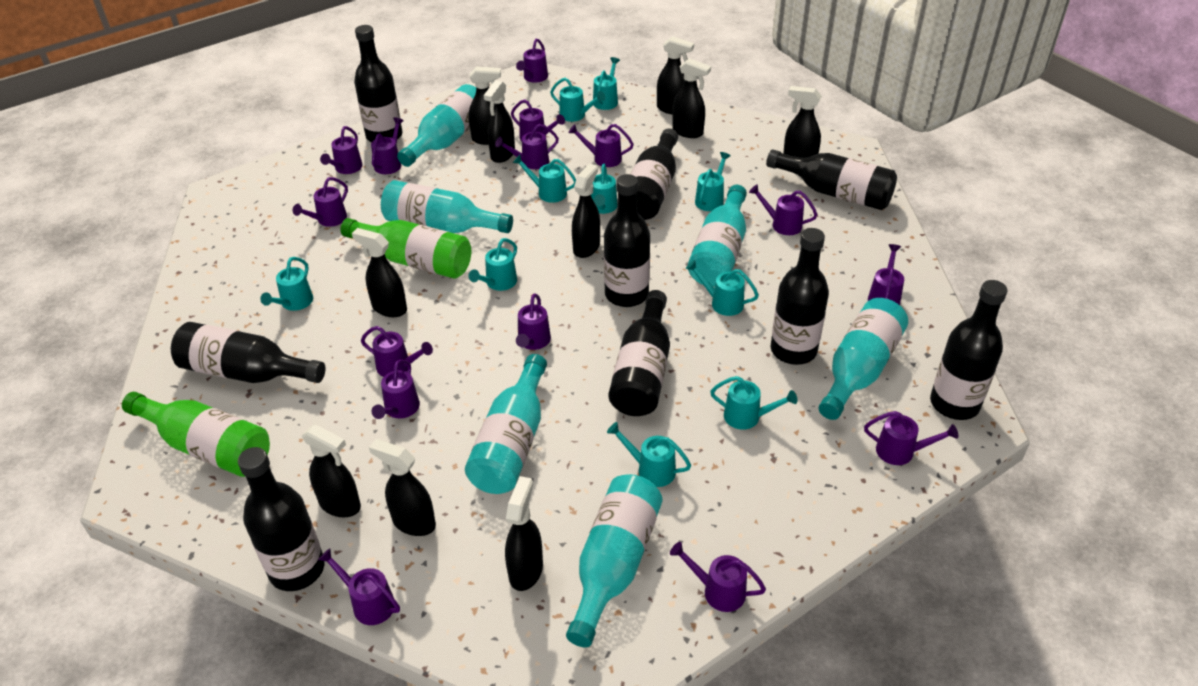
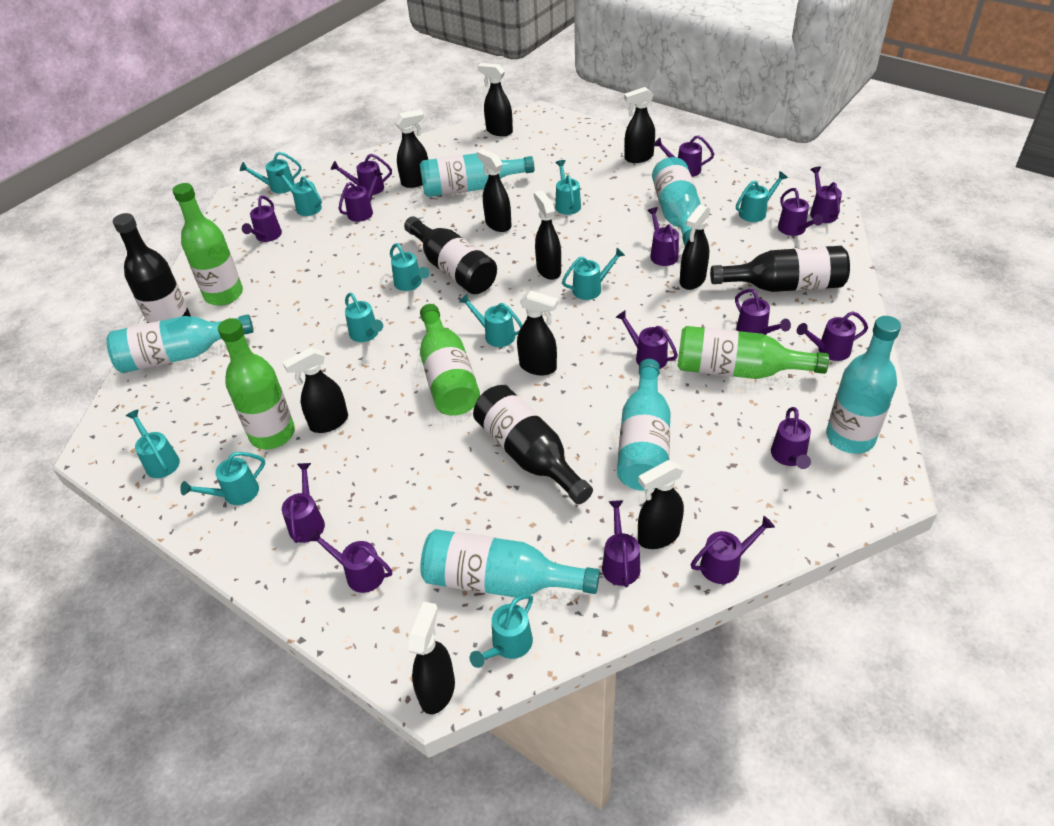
black bottle: [171,322,326,383] [238,447,325,591] [354,25,402,142] [604,174,650,307] [608,290,670,416] [630,128,678,220] [766,149,897,210] [771,228,829,365] [930,280,1007,420] = 9 -> [113,213,191,323] [404,216,497,294] [473,385,593,504] [710,246,850,292] = 4
green bottle: [122,392,270,477] [340,218,471,279] = 2 -> [173,183,243,306] [218,318,295,449] [420,304,480,416] [678,326,829,379] = 4
turquoise watering can: [260,257,313,311] [469,238,517,291] [513,155,576,203] [550,78,605,122] [591,163,618,214] [593,57,620,110] [607,422,691,487] [686,260,759,316] [695,152,731,211] [710,376,797,430] = 10 -> [126,409,180,478] [180,452,265,505] [240,152,302,193] [275,169,322,216] [345,293,383,342] [390,243,429,291] [459,294,522,347] [470,594,533,668] [555,160,581,215] [562,248,625,300] [736,171,788,222] = 11

